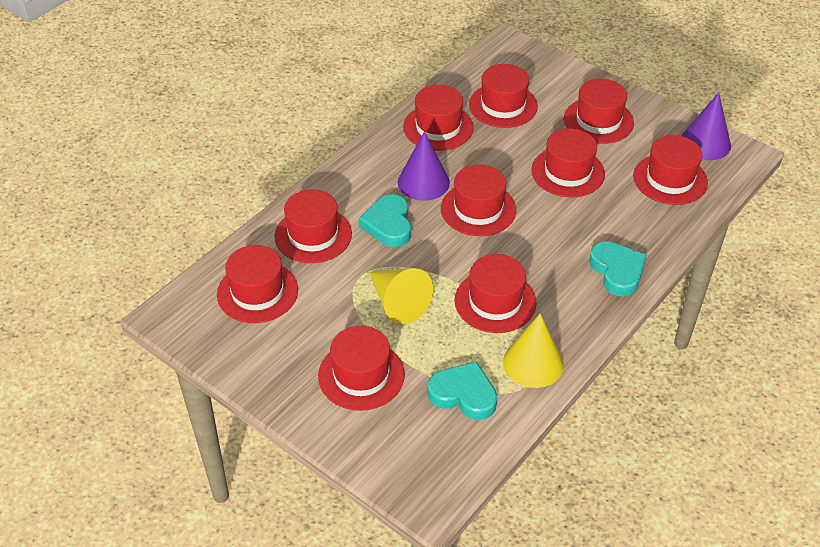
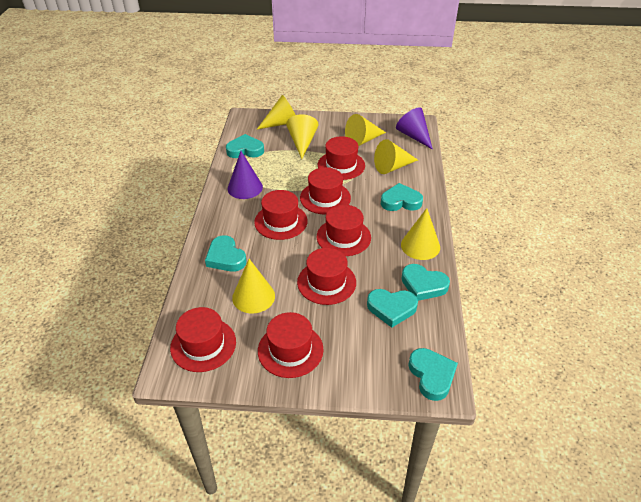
red hat: [217,245,298,323] [274,189,352,263] [318,326,405,411] [403,85,474,151] [441,164,516,236] [455,254,536,333] [469,64,538,128] [531,128,605,197] [564,79,634,144] [633,135,708,205] = 10 -> [170,307,236,372] [254,190,308,240] [258,312,324,378] [297,248,356,305] [300,167,351,215] [317,205,371,256] [318,136,365,180] = 7
turquoise heart: [359,194,411,247] [427,361,497,420] [589,241,647,297] = 3 -> [205,235,247,272] [226,134,264,158] [367,289,418,328] [381,183,423,211] [401,264,450,301] [408,348,458,401] = 6
yellow cone: [369,268,433,324] [503,314,564,388] = 2 -> [232,259,275,314] [257,95,296,129] [286,114,318,159] [345,114,386,146] [374,139,418,174] [401,208,440,260] = 6

